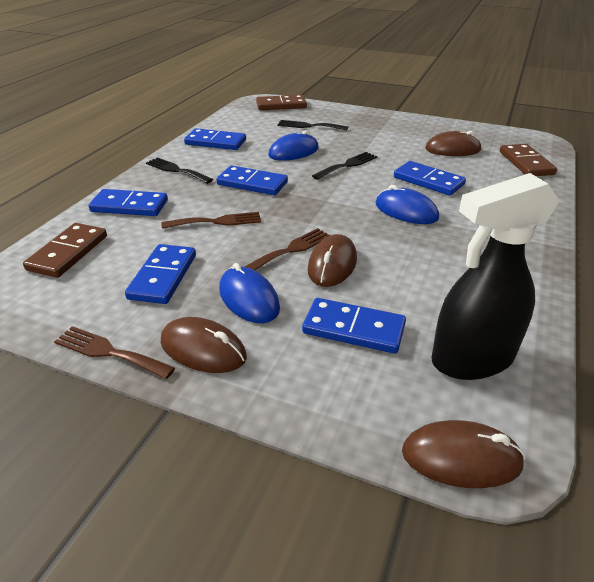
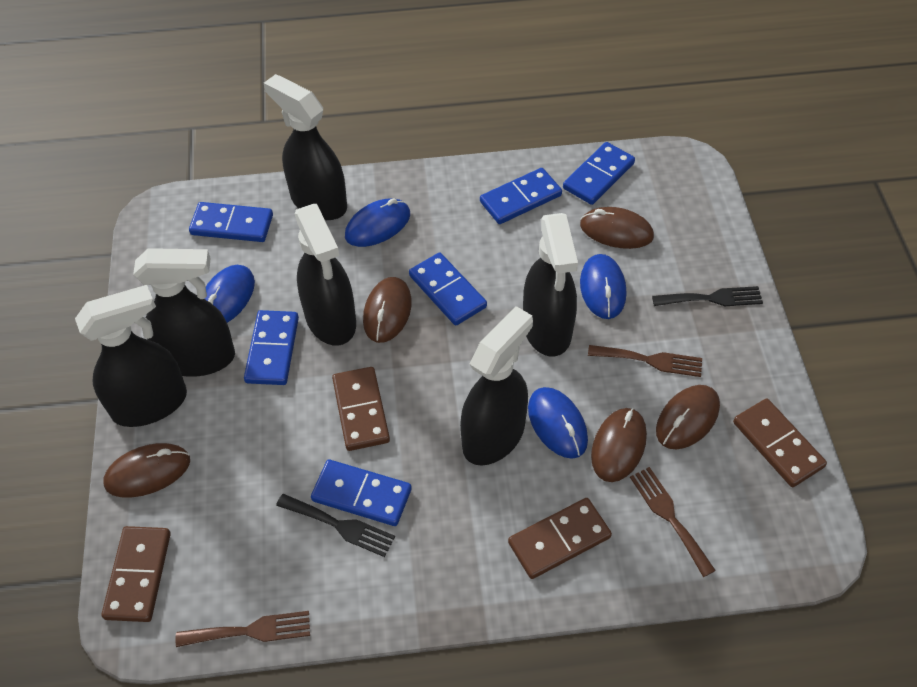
black fork: [146,157,213,184] [277,120,348,131] [312,152,377,180] = 3 -> [276,494,395,557] [652,286,763,306] = 2
black spray bottle: [431,173,560,380] = 1 -> [75,285,187,427] [133,248,235,377] [264,74,347,220] [295,204,356,346] [460,306,533,466] [523,213,578,356] = 6
blue mouse: [219,263,280,323] [268,130,319,161] [376,185,439,224] = 3 -> [205,265,255,323] [345,198,410,247] [528,387,588,459] [580,254,626,319] = 4
brown domino: [23,223,107,278] [256,95,307,110] [500,144,557,176] = 3 -> [102,526,171,622] [332,367,390,451] [508,498,612,579] [733,398,827,487] = 4
brown mouse: [161,317,247,373] [307,234,357,287] [402,420,525,488] [425,131,482,156] = 4 -> [103,443,190,498] [363,277,412,343] [580,207,654,249] [591,408,647,482] [656,385,720,449] = 5

